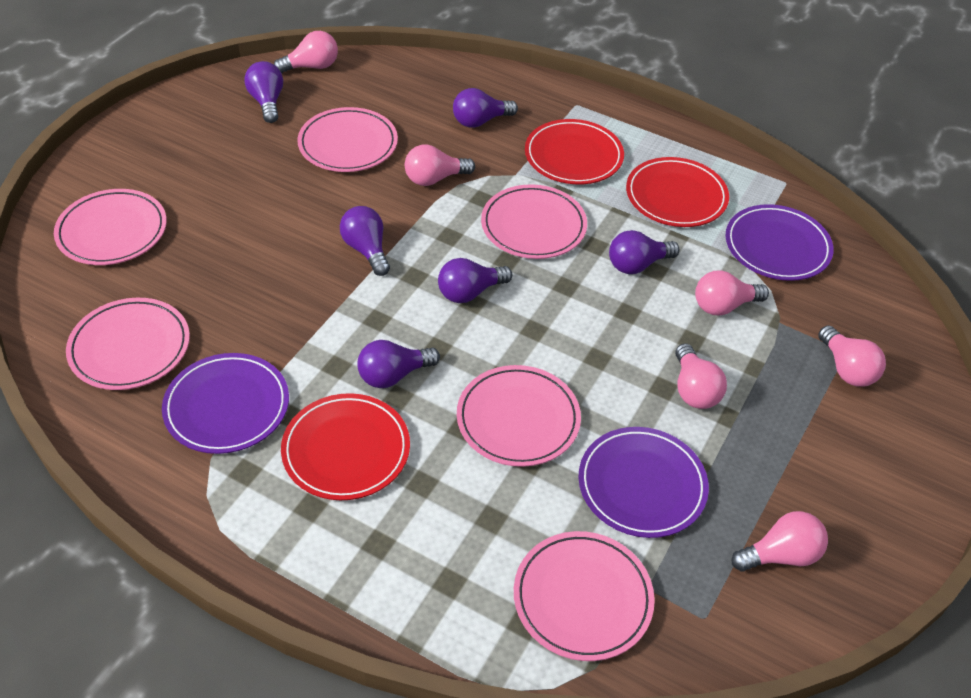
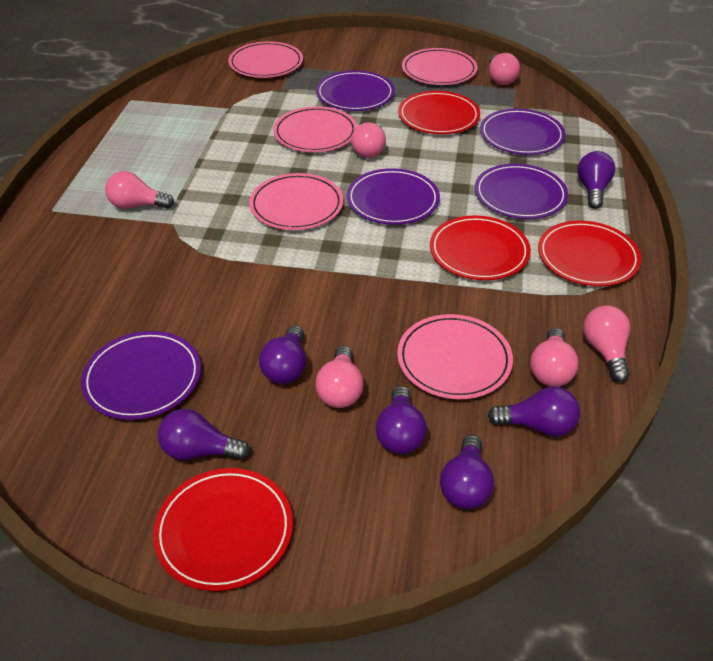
pink plate: [54,189,167,265] [66,298,190,390] [298,107,398,172] [457,365,581,467] [481,184,587,259] [514,531,655,661] = 6 -> [228,41,303,78] [249,173,343,230] [273,106,357,152] [397,314,513,399] [402,48,478,85] = 5
purple plate: [162,353,289,454] [579,427,709,538] [725,204,834,281] = 3 -> [81,331,201,420] [316,70,395,111] [347,168,440,225] [475,164,568,219] [480,109,565,155] = 5
red plate: [281,393,410,500] [525,119,624,184] [626,157,729,227] = 3 -> [153,468,293,591] [398,91,480,134] [430,215,531,280] [538,221,641,286] = 4

